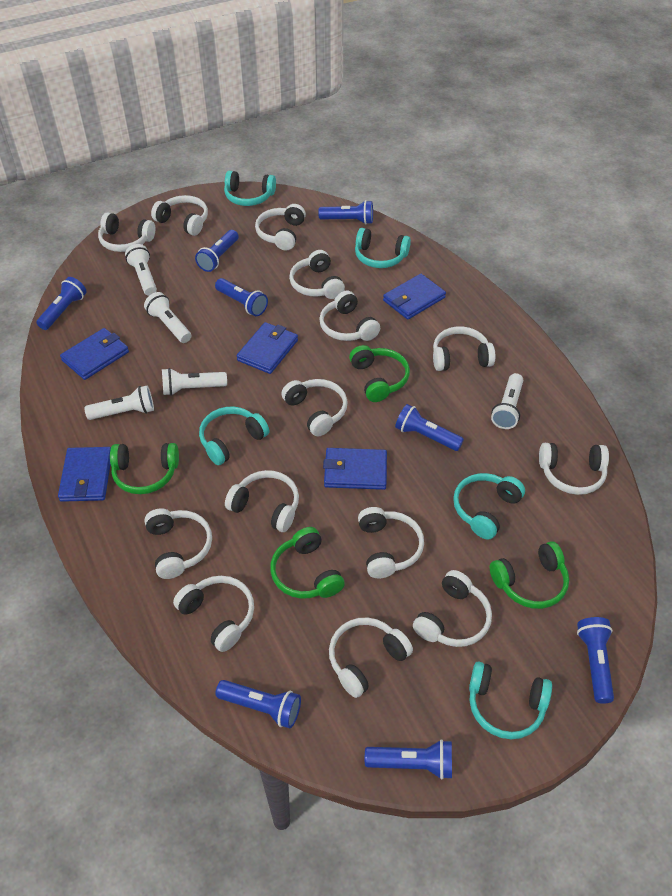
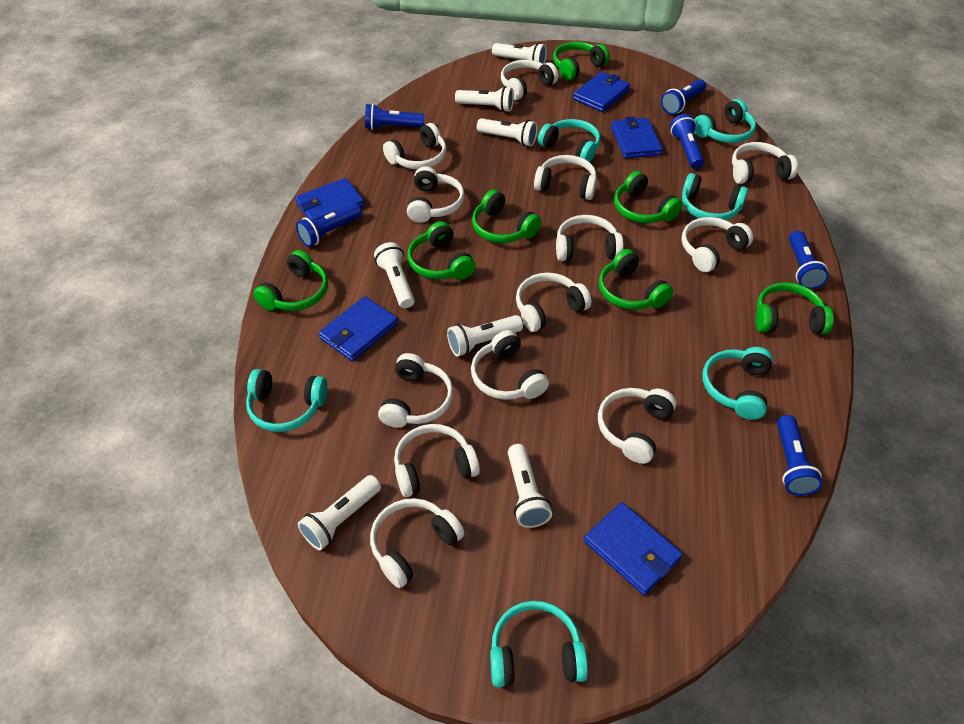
blue flashlight: [36,277,87,330] [195,230,239,272] [215,278,268,316] [215,680,301,728] [318,200,373,224] [365,739,452,779] [395,404,464,451] [577,617,614,704] = 8 -> [296,203,362,247] [365,104,424,130] [661,79,706,115] [670,114,704,169] [777,415,822,496] [789,231,829,289] = 6
green headphones: [110,443,179,494] [270,527,345,599] [349,345,410,402] [490,541,569,609] = 4 -> [253,250,328,311] [407,221,476,280] [472,189,541,243] [553,42,610,81] [599,249,673,310] [614,171,683,223] [755,282,834,334] = 7
turquoise headphones: [199,406,269,465] [224,171,276,206] [355,228,411,268] [453,473,525,539] [469,662,552,739] = 5 -> [246,369,328,432] [490,601,588,688] [538,119,601,162] [682,173,748,220] [694,99,756,143] [702,347,773,420] = 6
white flashlight: [84,386,154,420] [125,244,157,296] [144,292,191,343] [162,368,227,396] [491,373,523,429] = 5 -> [298,475,381,550] [374,242,415,308] [447,315,523,357] [455,86,514,112] [477,118,537,146] [492,43,547,64] [508,444,552,528] = 7
white headphones: [98,212,155,252] [144,508,212,579] [151,195,208,236] [173,576,254,652] [225,470,299,532] [255,204,306,251] [281,379,348,436] [289,250,345,299] [319,291,380,341] [329,617,413,698] [358,507,424,578] [413,570,492,647] [433,326,495,371] [539,443,609,495] = 14 -> [370,498,464,588] [378,353,453,428] [383,123,446,169] [394,424,480,497] [407,166,464,223] [471,330,549,400] [501,60,559,100] [516,273,592,332] [534,155,597,200] [556,215,624,261] [598,388,676,464] [681,217,753,272] [732,142,798,184] = 13

